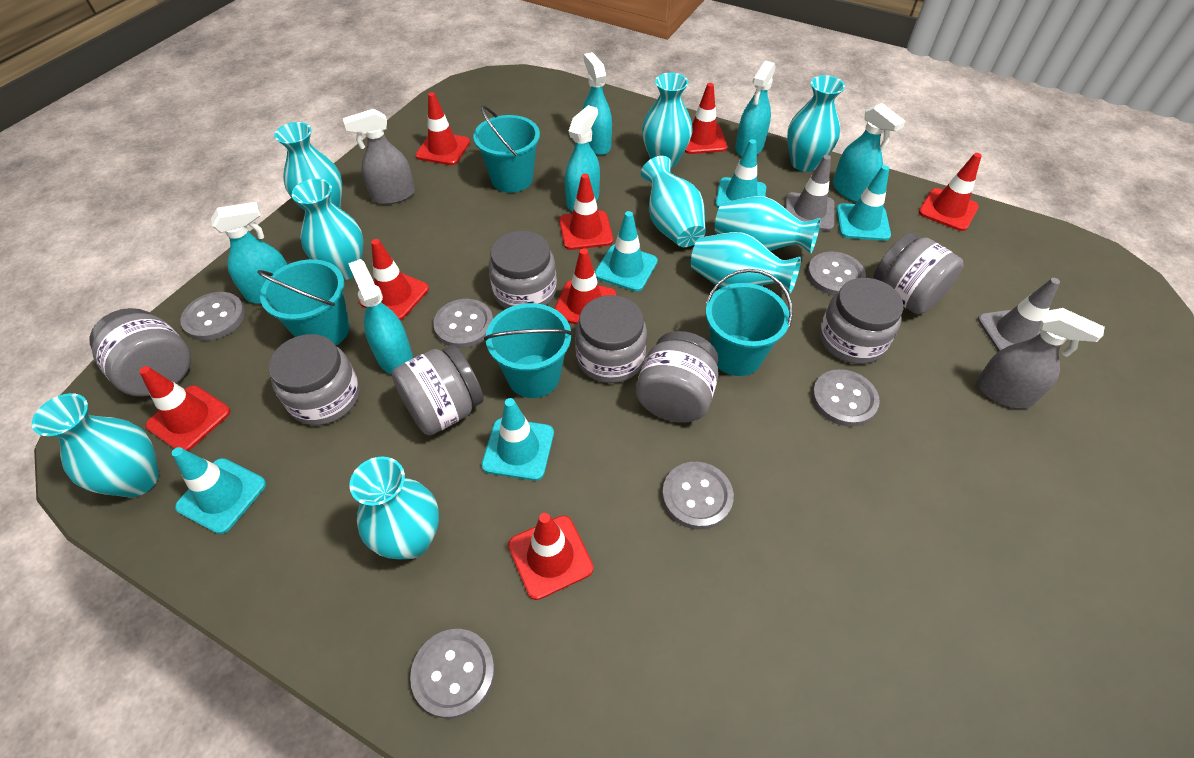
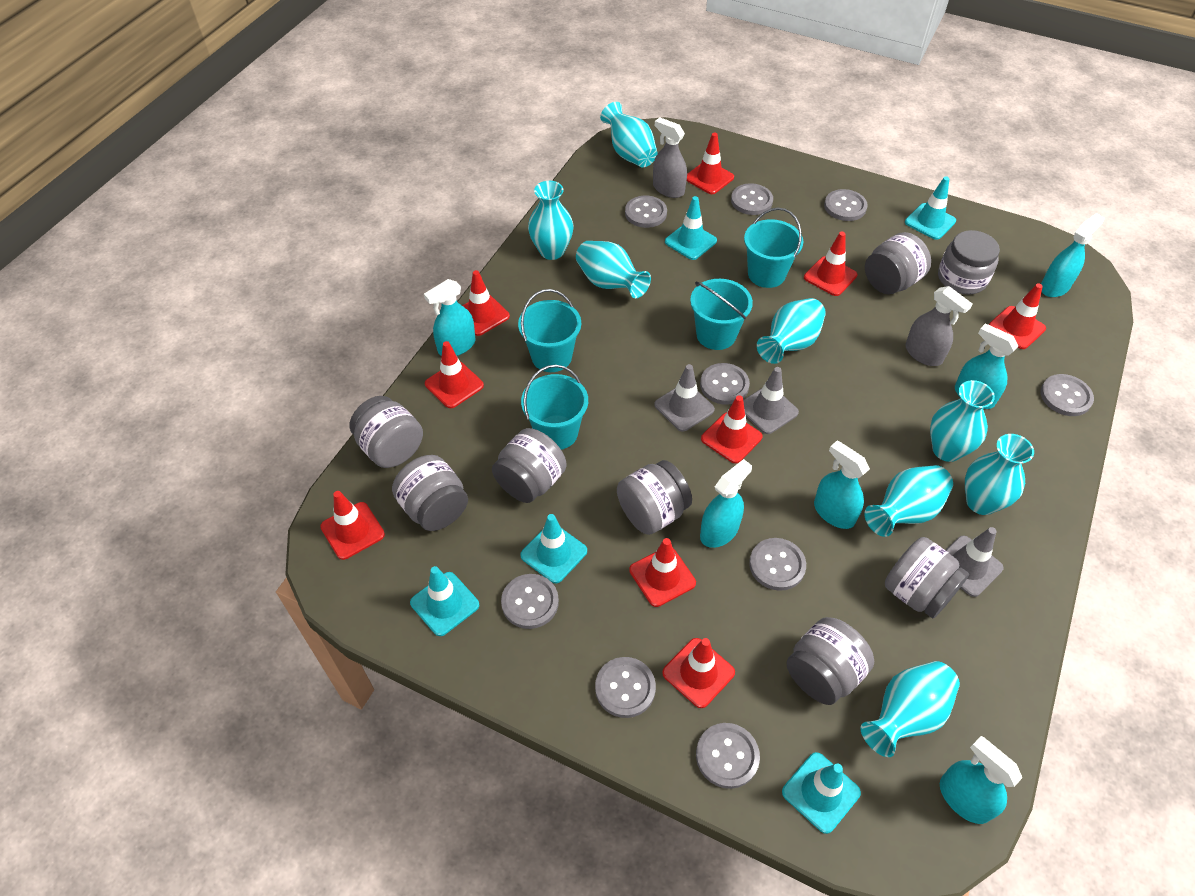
grey button: [180,292,245,341] [410,629,495,719] [433,299,493,348] [662,462,734,530] [807,252,866,296] [812,369,880,427] = 6 -> [501,574,559,629] [595,657,656,718] [625,196,667,228] [696,723,760,789] [700,363,750,405] [731,183,773,215] [749,538,806,591] [824,189,868,221] [1040,374,1094,416] = 9
grey traffic cone: [785,155,835,231] [978,278,1060,352] = 2 -> [654,364,715,432] [743,367,799,434] [946,527,1004,597] = 3
red traffic cone: [139,366,230,451] [359,239,429,320] [416,92,470,165] [508,513,593,600] [554,248,616,325] [559,174,613,250] [685,83,728,154] [919,153,982,231] = 8 -> [320,491,385,560] [425,341,484,408] [462,270,510,336] [629,538,696,607] [662,638,735,708] [687,133,734,194] [701,395,762,463] [804,232,858,296] [989,283,1046,349] = 9
turquoise vase: [32,393,159,497] [274,122,342,210] [292,179,363,280] [349,457,439,559] [641,156,706,247] [642,73,692,168] [691,232,801,293] [715,196,821,254] [787,75,845,172] = 9 -> [528,181,573,260] [576,241,651,298] [600,102,658,167] [757,298,826,364] [861,661,960,757] [864,465,953,537] [930,380,995,462] [965,434,1034,515] = 8

